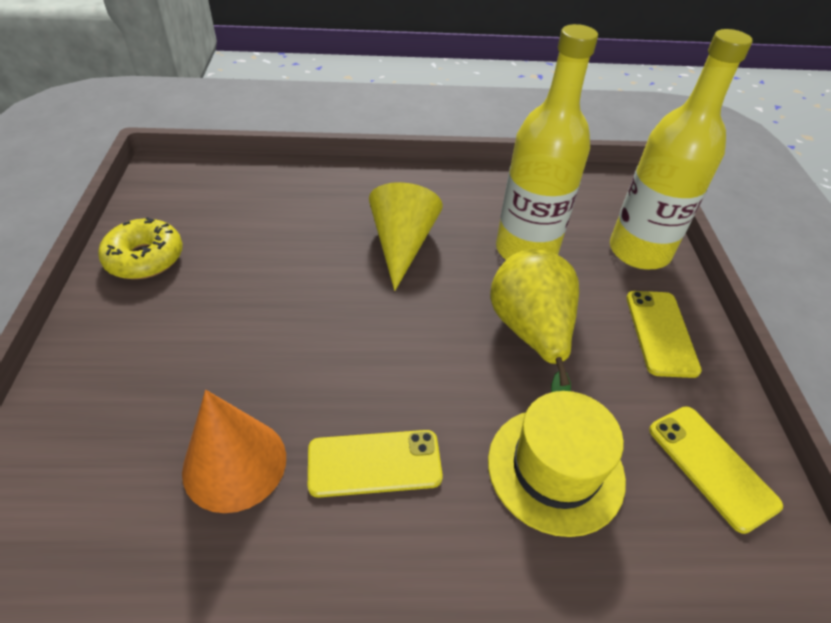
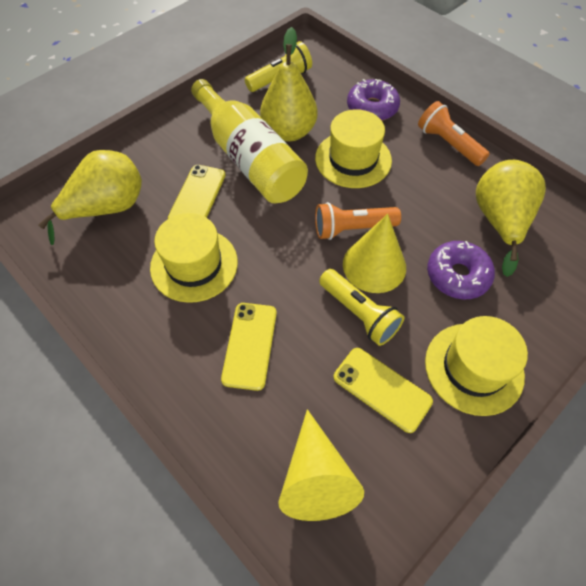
orange cone: [182,390,286,513] = 1 -> none = 0
orange flashlight: none = 0 -> [315,202,401,240] [418,101,490,166] = 2
purple donut: none = 0 -> [347,79,400,121] [427,241,495,299] = 2
yellow bottle: [496,24,598,260] [610,29,753,270] = 2 -> [191,79,308,203] = 1
yellow cone: [369,182,443,291] = 1 -> [278,409,364,521] [343,214,406,293] = 2
yellow donut: [98,217,183,279] = 1 -> none = 0
yellow flashlight: none = 0 -> [245,41,312,92] [319,269,404,346] = 2
yellow hat: [488,391,626,537] = 1 -> [150,213,238,303] [315,109,392,188] [425,316,528,416] = 3
yellow pear: [490,249,579,392] = 1 -> [38,150,142,245] [260,27,317,141] [476,160,546,277] = 3

